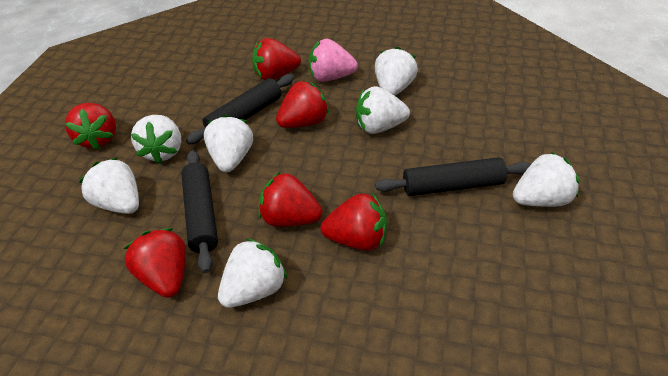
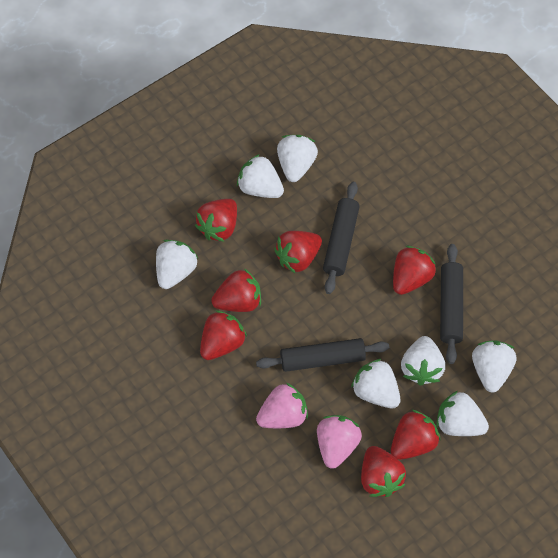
pink strawberry: [309,39,358,82] = 1 -> [256,382,308,428] [317,415,362,469] = 2
red strawberry: [64,103,116,150] [124,228,186,298] [252,38,301,80] [258,172,323,227] [276,80,329,128] [320,193,387,251] = 6 -> [195,199,237,242] [200,310,247,360] [211,268,261,312] [274,231,322,273] [361,446,406,497] [391,410,441,460] [393,246,436,295] = 7

